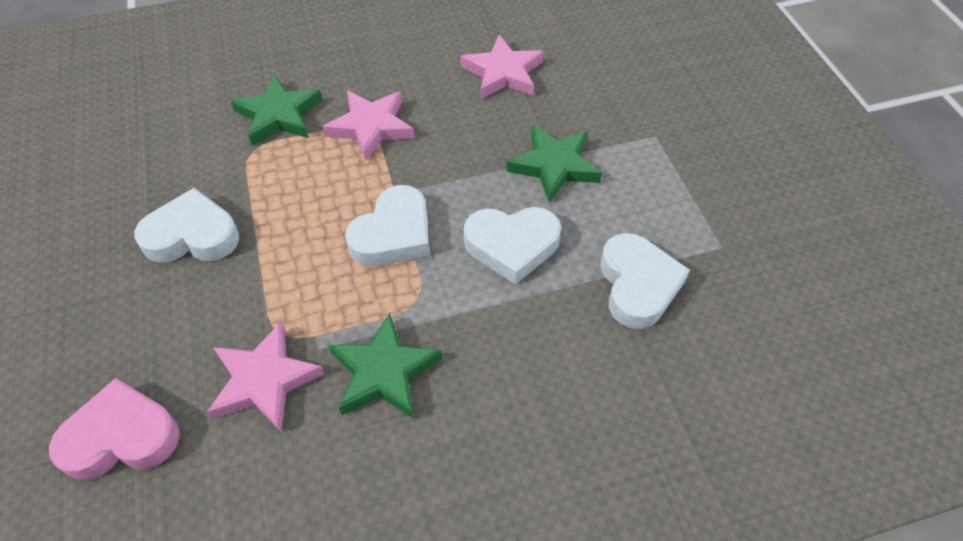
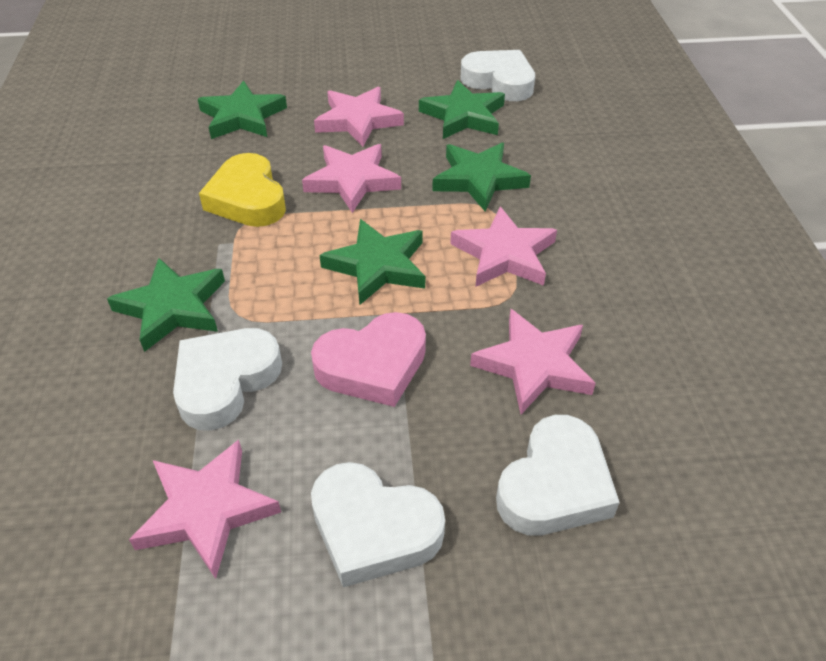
green star: [231,75,322,146] [328,313,442,419] [507,125,602,203] = 3 -> [107,258,225,352] [198,81,287,139] [319,219,425,305] [419,80,505,139] [432,143,531,211] = 5
pink star: [207,322,325,432] [322,90,415,161] [460,35,544,99] = 3 -> [129,440,281,579] [302,144,401,213] [314,87,404,147] [450,207,557,287] [470,309,596,414] = 5
yellow heart: none = 0 -> [199,153,286,227] = 1

